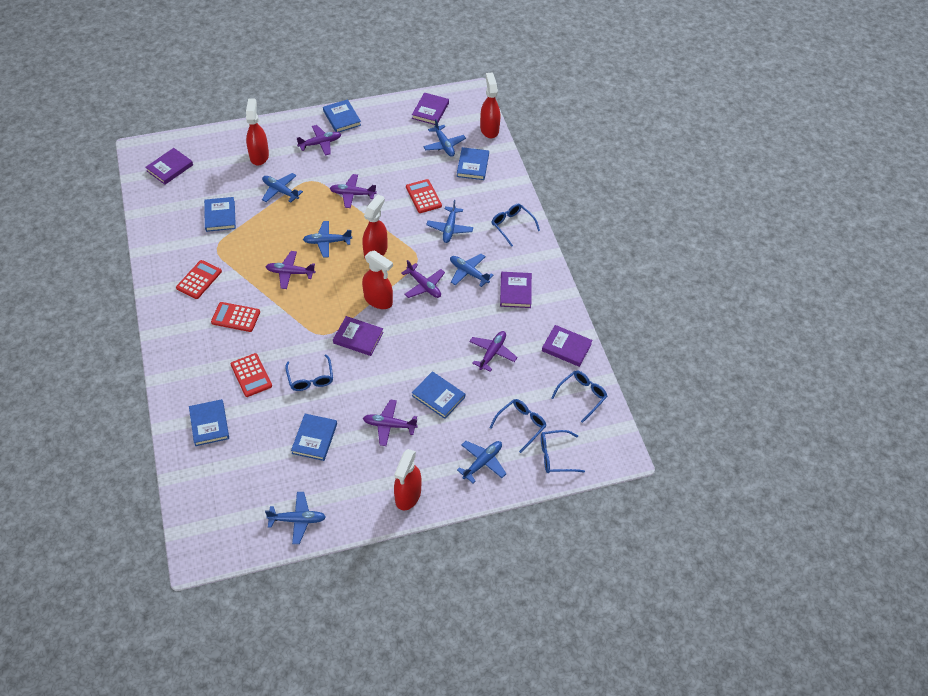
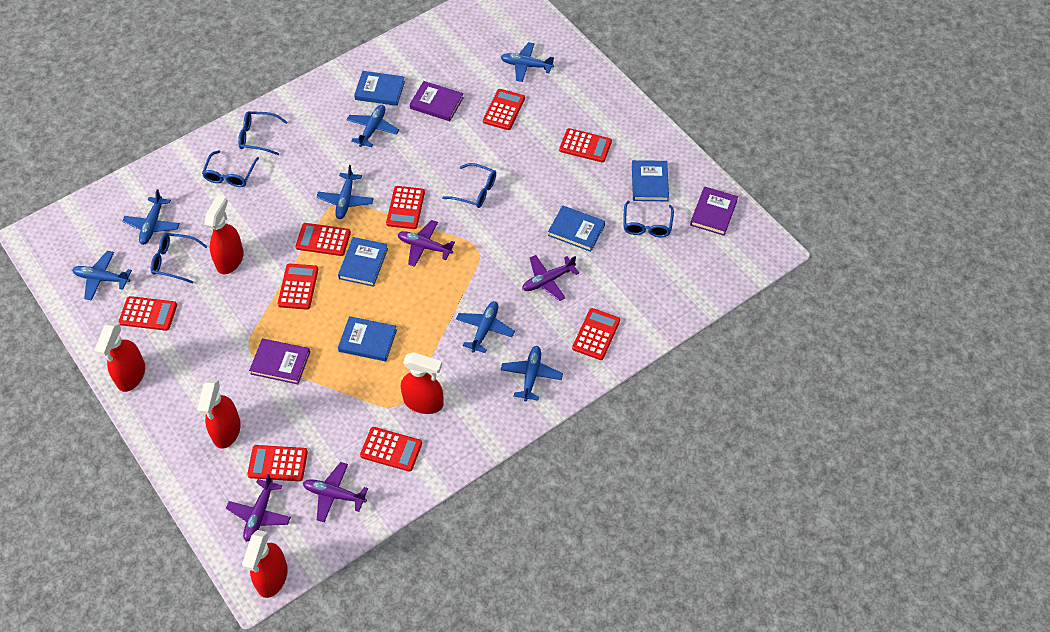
blue book: [189,399,229,446] [204,197,236,232] [291,414,337,461] [323,99,361,132] [412,372,465,419] [457,147,489,180] = 6 -> [338,237,388,287] [338,316,397,361] [354,71,405,106] [548,205,605,252] [632,160,669,201] = 5
purple book: [145,148,193,185] [333,316,384,356] [412,92,449,125] [500,272,532,308] [542,325,593,367] = 5 -> [249,338,310,384] [410,81,463,121] [690,186,738,236] = 3
purple plane: [266,251,315,289] [297,125,341,156] [330,174,377,208] [363,399,418,446] [402,260,445,298] [469,331,518,372] = 6 -> [226,474,291,542] [303,462,368,522] [398,220,455,267] [522,255,579,301] = 4
red calculator: [176,260,222,299] [211,302,260,332] [231,353,272,397] [406,179,442,213] = 4 -> [119,296,177,331] [247,445,308,481] [278,263,318,310] [295,223,351,256] [360,427,422,472] [386,186,425,229] [483,89,525,130] [559,128,612,162] [572,308,620,360] = 9

